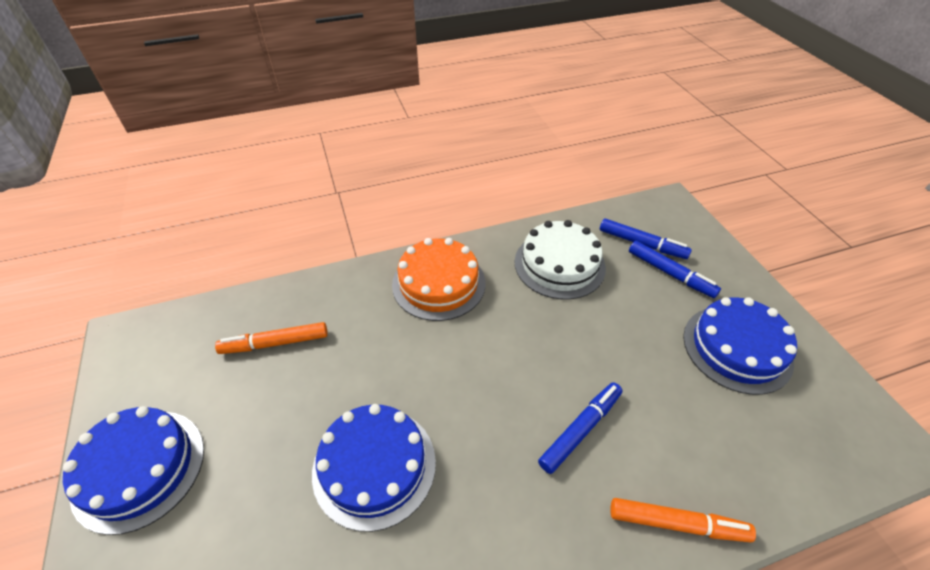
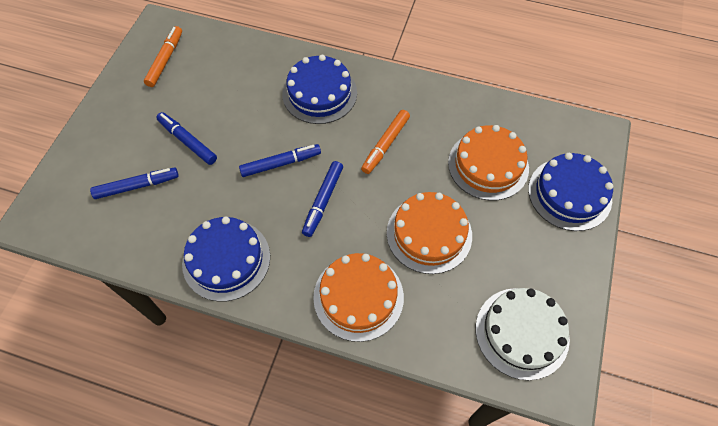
blue marker: [538,382,622,474] [600,218,692,259] [629,241,721,298] = 3 -> [90,167,179,199] [156,112,217,165] [239,144,321,177] [302,161,343,237] = 4
orange cake: [392,238,486,321] = 1 -> [313,253,404,342] [387,192,472,274] [448,125,529,201] = 3

